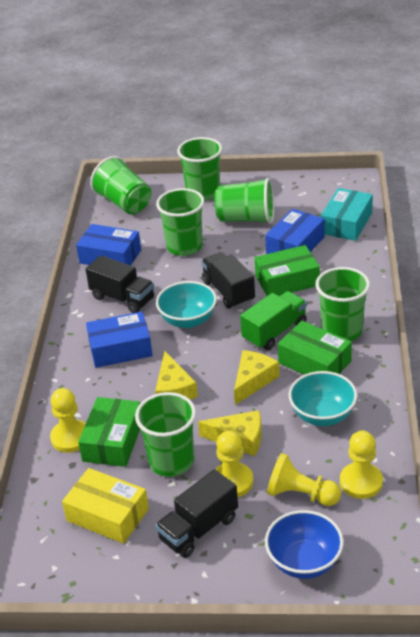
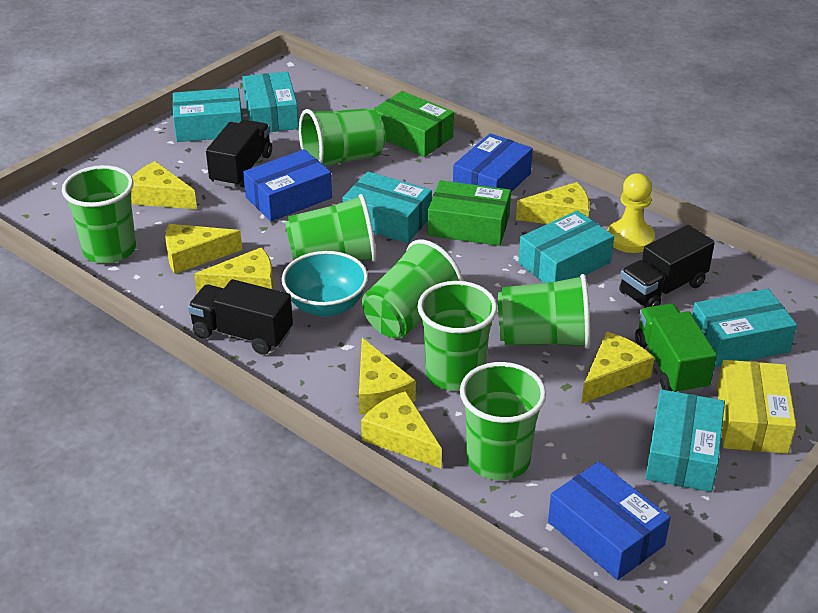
blue bowl: [265,510,344,579] = 1 -> none = 0
green box: [78,397,140,467] [255,245,320,296] [278,321,352,375] = 3 -> [374,91,454,157] [428,180,511,246] = 2
green cup: [90,156,151,214] [135,392,196,477] [156,188,204,256] [177,137,222,201] [214,178,274,224] [315,267,370,341] = 6 -> [62,165,136,264] [285,194,377,262] [299,108,385,167] [362,239,463,339] [418,281,497,391] [460,362,546,481] [497,274,591,349] = 7
turquoise bowl: [156,281,217,328] [289,371,357,426] = 2 -> [282,251,368,317] = 1
turquoise box: [321,188,373,241] = 1 -> [172,88,242,142] [242,72,299,132] [342,172,432,243] [519,210,614,283] [645,389,725,492] [692,289,797,367] = 6
yellow cheese: [155,351,198,400] [198,410,262,456] [234,350,280,405] = 3 -> [131,161,197,209] [165,224,242,274] [194,247,274,293] [359,338,416,415] [361,391,442,468] [516,182,590,224] [581,332,654,404] = 7
yellow pawn: [50,388,86,453] [215,431,253,497] [267,453,341,506] [340,431,383,499] = 4 -> [607,173,655,253] = 1

